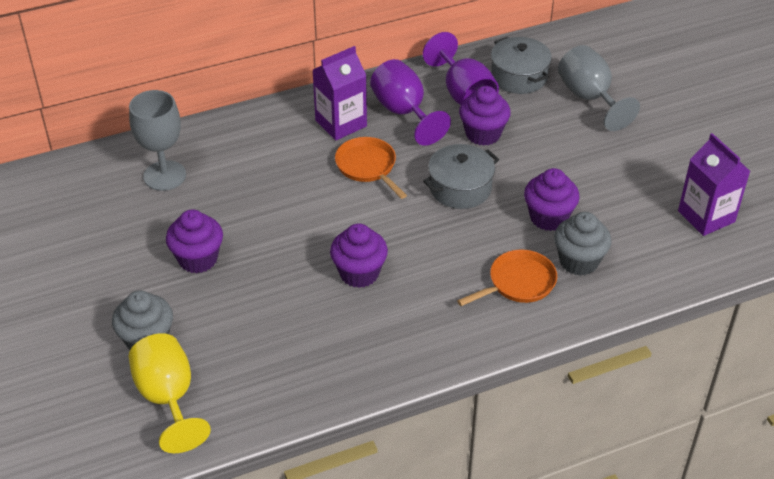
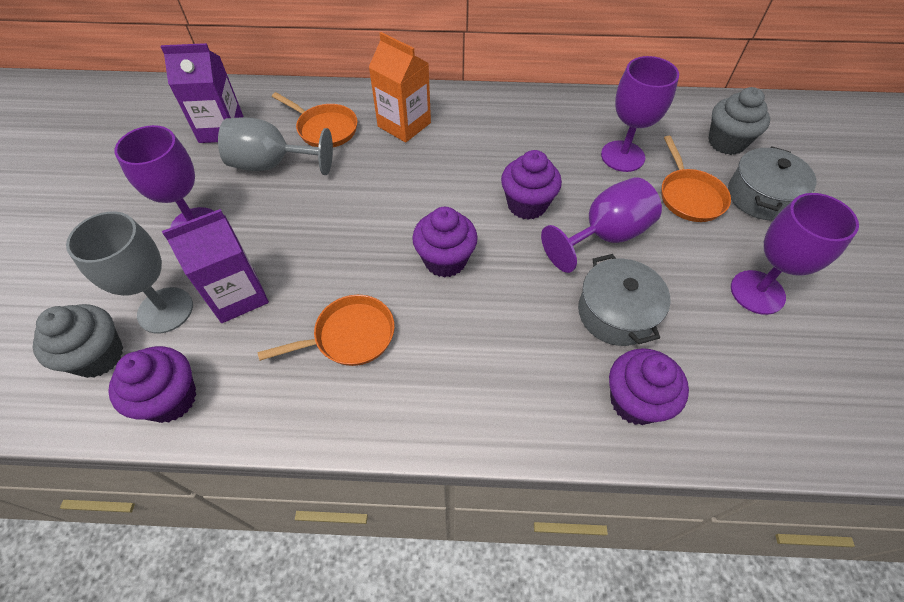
orange carton: none = 0 -> [369,32,431,143] = 1
orange pan: [335,137,407,199] [457,250,557,306] = 2 -> [258,295,395,366] [272,92,358,147] [662,136,731,222] = 3
purple goblet: [370,59,451,146] [423,32,499,106] = 2 -> [114,125,214,228] [541,177,662,273] [601,56,679,172] [731,193,859,315] = 4
yellow goblet: [129,333,211,453] = 1 -> none = 0

